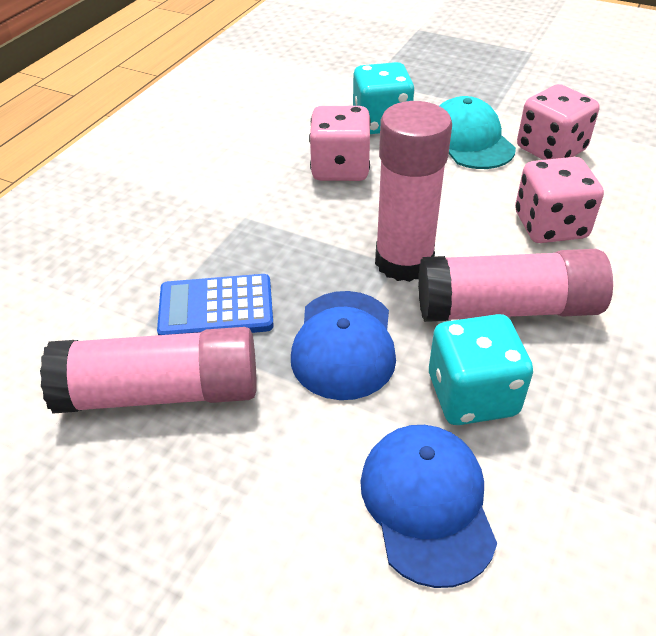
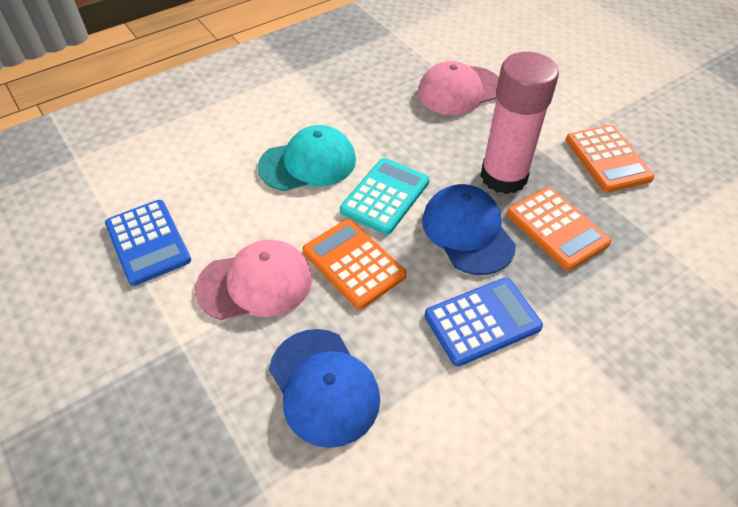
blue calculator: [157,274,274,335] = 1 -> [105,200,191,286] [425,277,543,367] = 2
orange calculator: none = 0 -> [302,219,406,309] [507,187,611,270] [566,125,655,193] = 3
pink cap: none = 0 -> [195,240,312,320] [418,61,499,115] = 2
pink dice: [309,106,371,181] [515,157,604,243] [517,84,599,160] = 3 -> none = 0
pink glue stick: [40,327,257,414] [375,101,452,282] [418,249,613,322] = 3 -> [480,52,559,194] = 1
turquoise calculator: none = 0 -> [340,158,429,235] = 1
turquoise dice: [353,62,415,134] [429,314,533,425] = 2 -> none = 0

